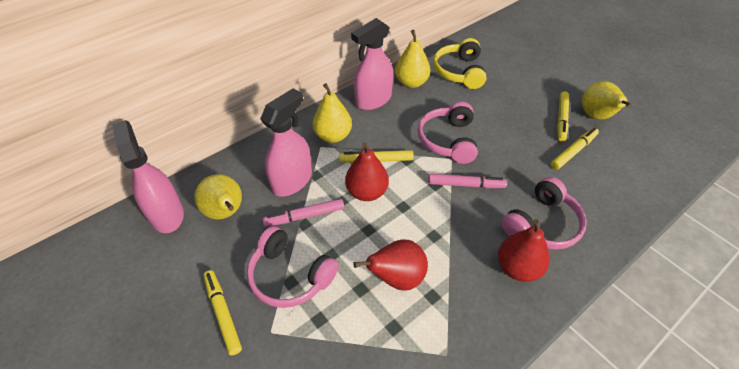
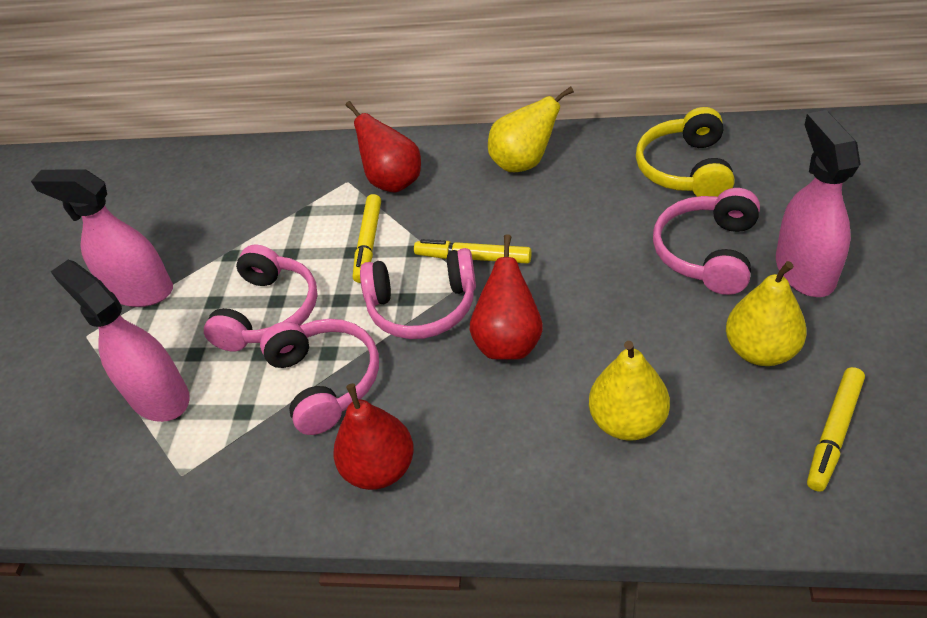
pink headphones: [247,226,338,308] [418,102,478,164] [502,177,587,250] = 3 -> [204,245,318,351] [260,319,379,435] [360,248,476,339] [653,188,760,295] = 4
pink marker: [262,199,344,227] [428,174,507,188] = 2 -> none = 0
yellow marker: [203,270,242,355] [339,150,414,163] [551,128,599,170] [557,91,569,142] = 4 -> [353,194,381,283] [414,239,531,264] [807,367,865,492] = 3
yellow pear: [194,174,242,220] [313,83,352,143] [395,30,430,88] [582,81,632,120] = 4 -> [488,87,574,172] [589,341,670,441] [726,261,807,366] = 3

